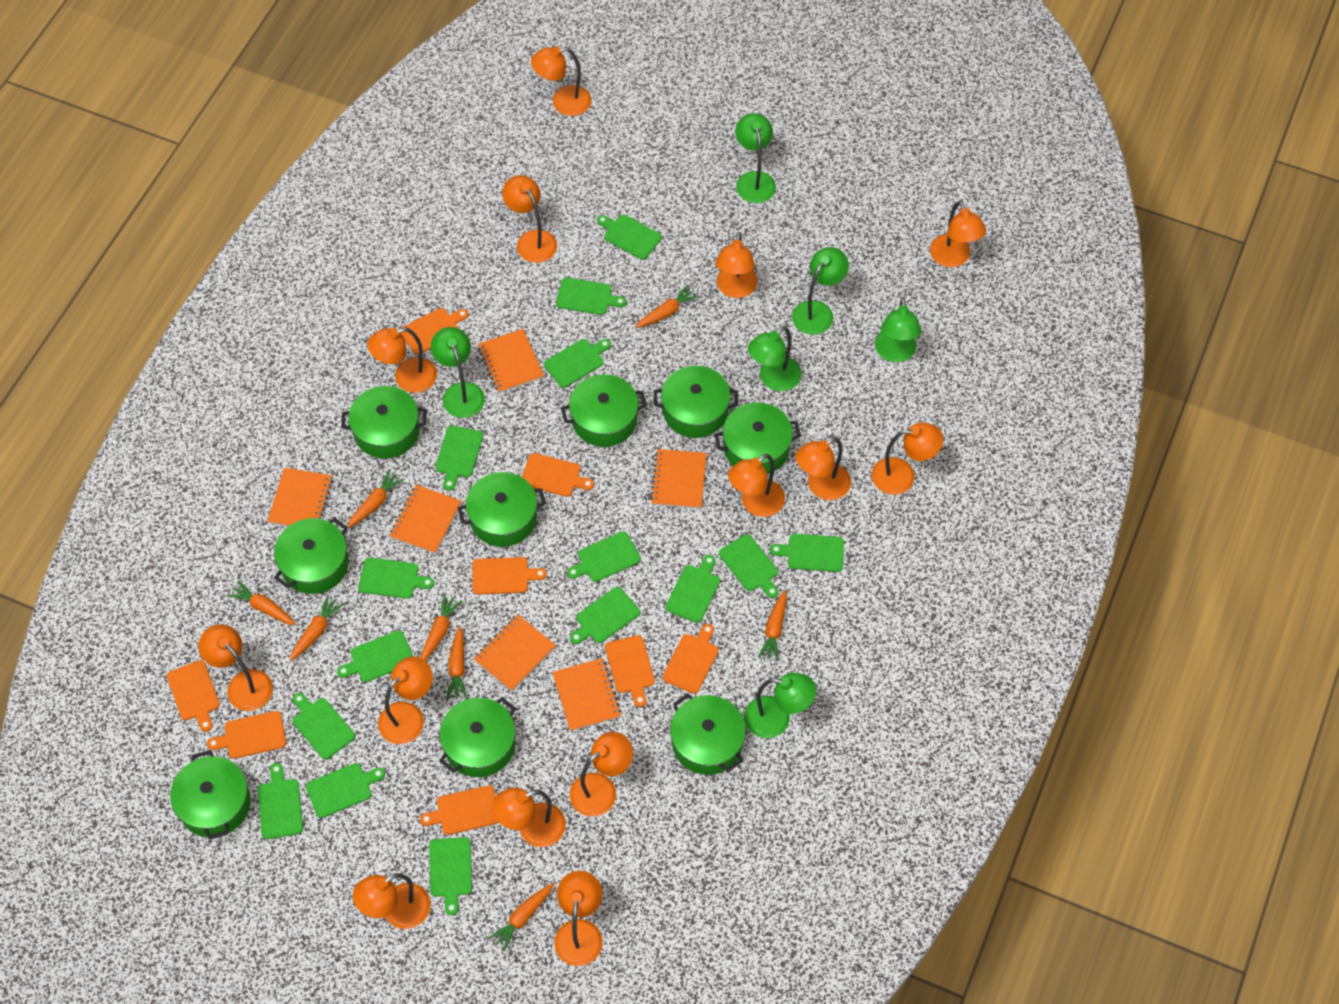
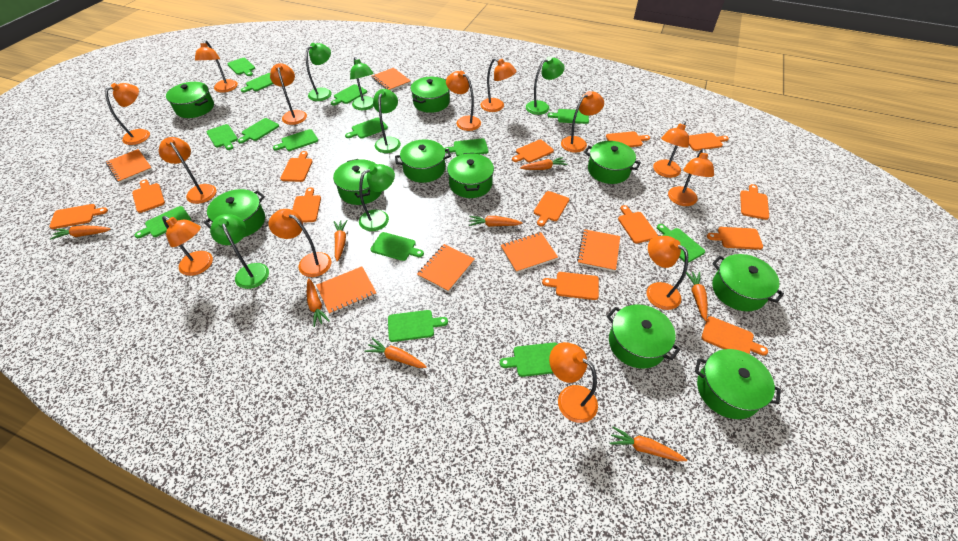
green cutting board: [258,763,303,839] [293,693,355,759] [306,763,385,818] [337,630,413,682] [358,557,434,599] [429,837,472,915] [436,426,483,491] [544,339,611,388] [556,278,626,315] [567,531,641,582] [570,587,640,644] [597,214,662,260] [666,555,720,623] [719,534,778,598] [770,534,844,572] = 15 -> [135,206,191,238] [207,124,238,150] [227,58,255,76] [238,118,279,143] [241,73,274,93] [273,129,318,151] [331,84,367,106] [345,117,388,139] [370,232,424,261] [388,310,448,342] [444,139,488,156] [500,342,557,377] [547,109,589,124] [657,224,705,263] = 14
green pot: [170,750,251,839] [274,517,349,594] [341,386,426,459] [439,697,516,777] [458,472,546,547] [561,374,647,447] [654,366,738,438] [670,693,746,775] [714,402,801,474] = 9 -> [166,82,214,118] [204,189,265,237] [333,159,382,205] [395,139,451,183] [410,77,450,113] [447,153,494,198] [584,141,641,184] [607,304,680,369] [695,349,781,419] [712,254,784,311] = 10
orange cutting board: [167,660,220,732] [207,711,286,759] [401,308,469,355] [420,785,499,835] [473,557,547,595] [522,453,594,497] [605,635,655,707] [662,624,718,694] = 8 -> [49,204,108,229] [132,180,165,213] [280,151,313,182] [292,187,321,223] [512,140,554,163] [534,191,569,226] [542,272,599,300] [606,131,650,147] [618,205,658,244] [689,133,729,151] [702,316,768,356] [707,227,763,250] [740,184,769,220] = 13
orange lamp: [198,624,273,711] [353,873,431,929] [368,327,437,393] [378,656,433,744] [492,788,566,847] [502,175,557,263] [531,46,592,116] [555,871,603,966] [570,732,633,816] [716,232,757,298] [728,454,785,517] [796,437,851,500] [872,423,943,495] [930,201,986,267] = 14 -> [105,83,150,145] [159,137,216,204] [162,216,213,276] [195,40,238,93] [268,209,331,277] [270,63,307,125] [446,71,481,131] [481,58,517,112] [549,342,598,423] [561,91,604,153] [646,236,688,310] [653,121,689,178] [668,149,714,206] = 13

